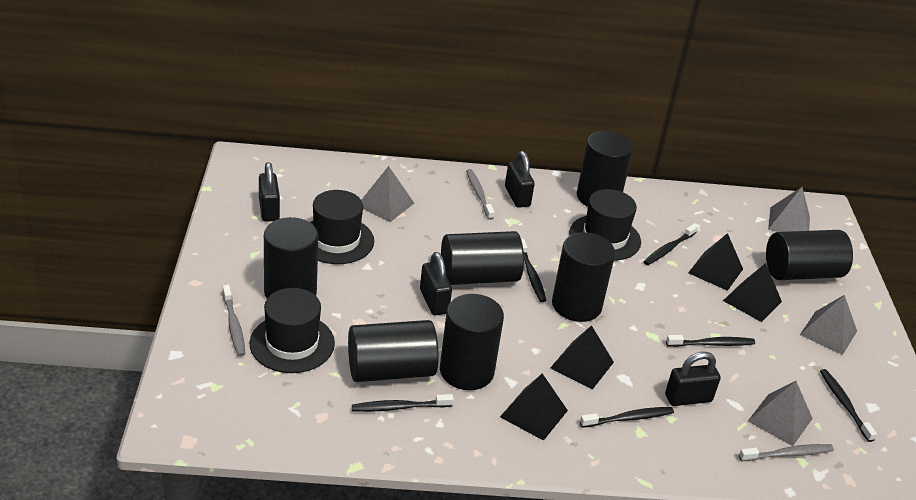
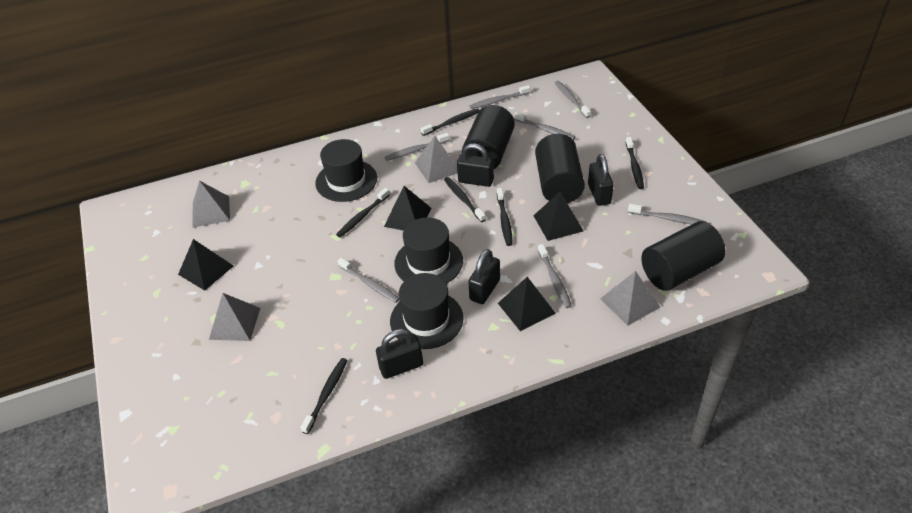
black cylinder: [264,217,319,298] [348,320,439,382] [440,294,504,390] [441,231,524,285] [552,232,615,322] [577,131,633,207] [766,230,853,280] = 7 -> [462,105,515,169] [535,134,585,203] [641,221,725,291] = 3
grey toothbrush: [223,285,245,356] [466,169,495,220] [739,444,834,461] = 3 -> [337,258,400,303] [385,133,450,161] [470,85,531,109] [514,112,575,140] [538,244,572,308] [555,81,591,118] [628,204,706,225] = 7

